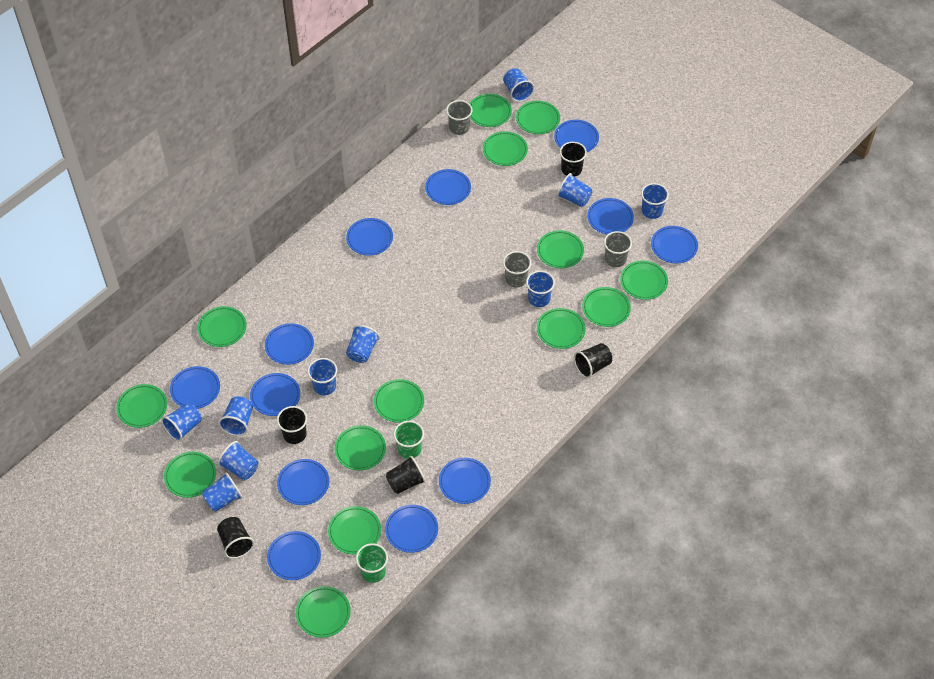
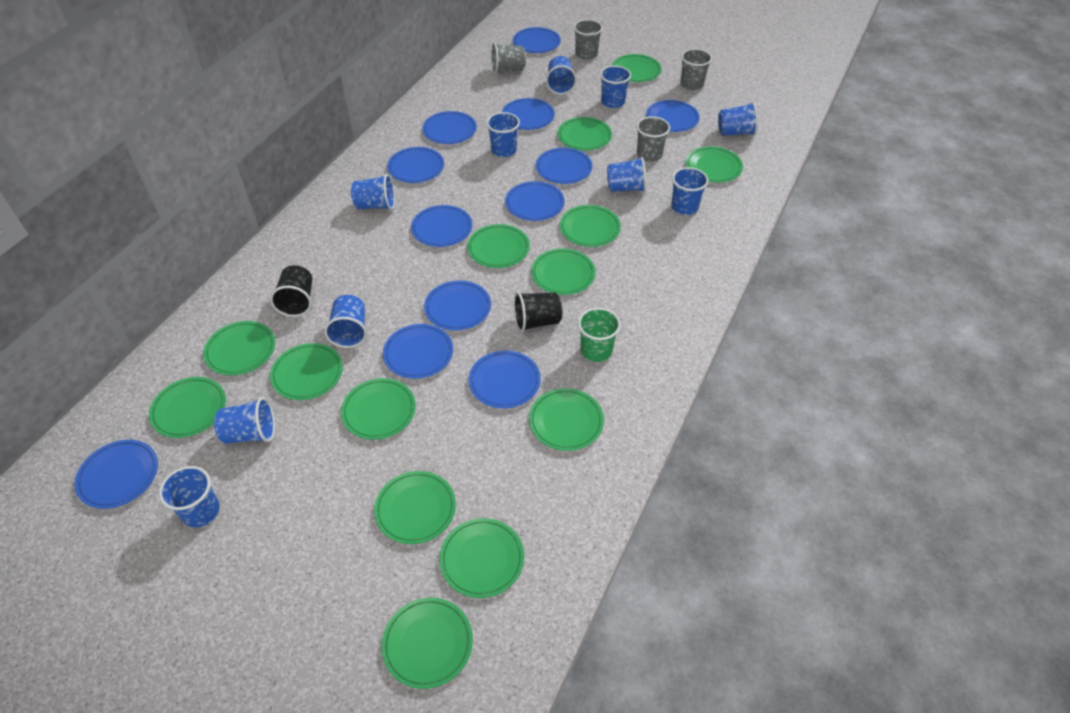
black cup: [217,517,254,559] [277,406,307,444] [386,456,426,494] [560,142,587,177] [574,343,612,378] = 5 -> [270,265,312,317] [514,292,563,332] = 2
green cup: [356,543,388,583] [393,421,424,459] = 2 -> [578,308,621,362] = 1
grey cup: [446,100,472,135] [503,251,531,288] [604,231,632,267] = 3 -> [491,43,526,74] [573,19,603,60] [636,116,670,162] [680,49,712,90] = 4

